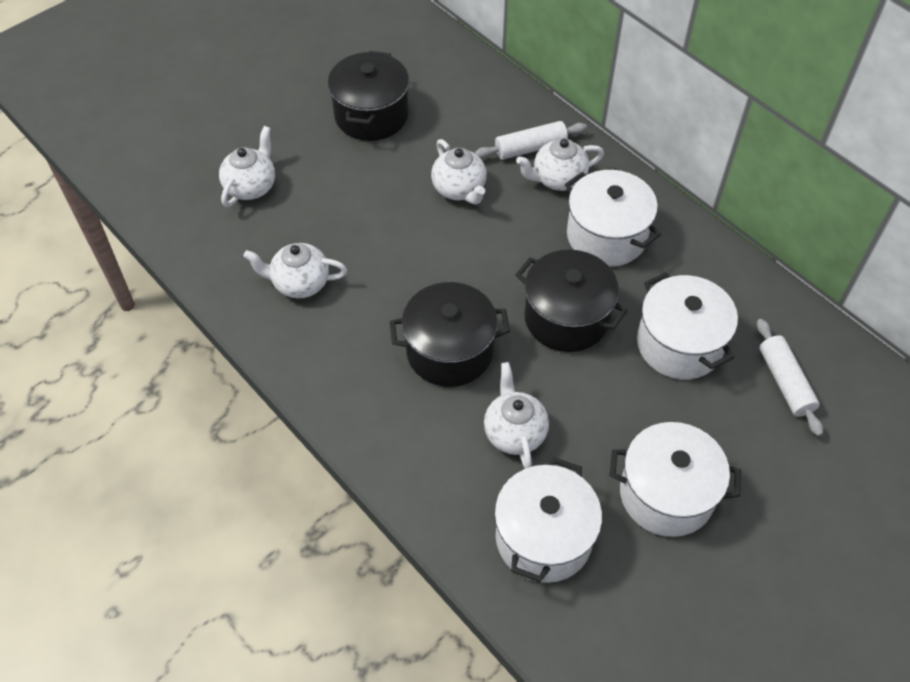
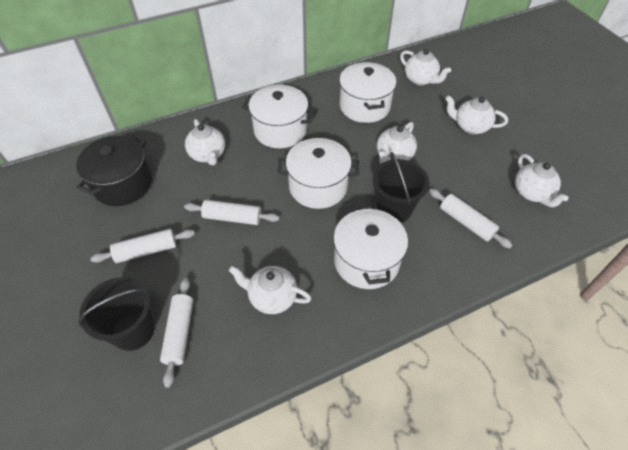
black bucket: none = 0 -> [78,277,154,351] [372,152,429,223] = 2
black pot: [328,51,409,141] [390,282,510,387] [515,250,628,352] = 3 -> [76,135,152,206] = 1
white rolling pin: [475,121,587,160] [757,319,823,436] = 2 -> [90,229,195,263] [160,278,193,388] [184,200,279,225] [429,189,512,248] = 4
white teapot: [219,126,275,207] [244,243,347,299] [431,139,487,204] [484,362,549,469] [516,138,604,191] = 5 -> [185,119,225,166] [229,266,312,314] [377,122,417,164] [400,49,451,86] [445,95,508,134] [515,154,568,207] = 6

